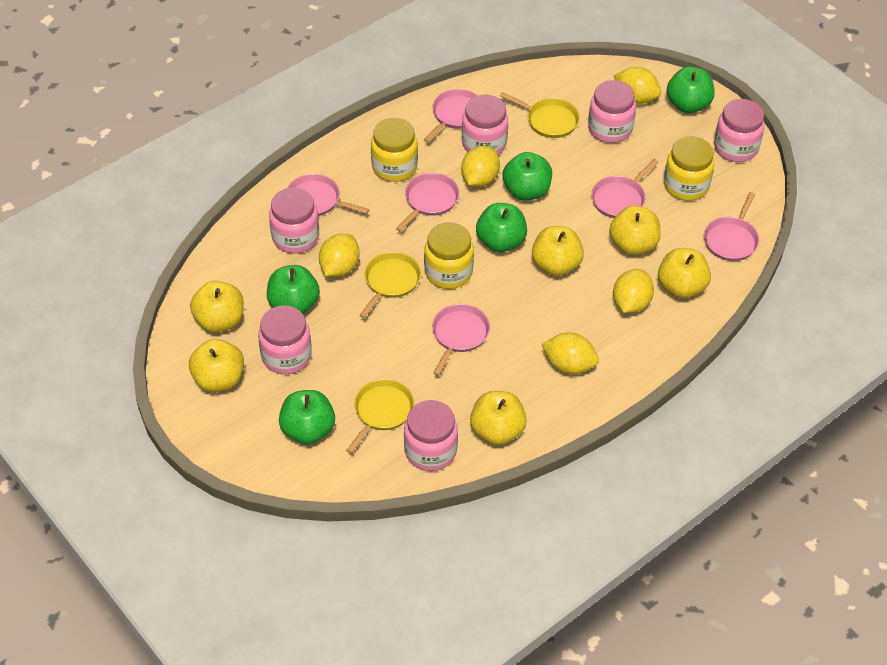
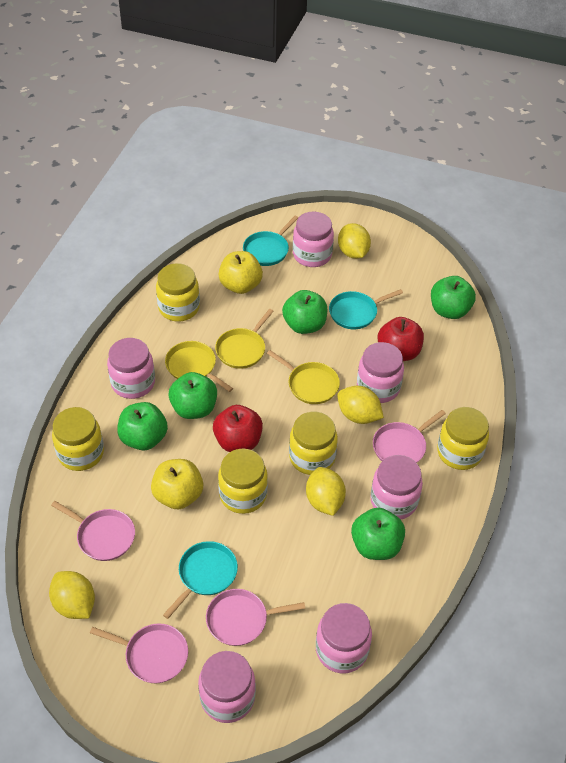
pink pan: [287,174,369,216] [396,173,459,232] [423,89,478,142] [432,304,490,376] [591,159,659,218] [704,192,759,261] = 6 -> [51,501,135,561] [90,623,188,683] [206,589,305,646] [373,410,446,463] = 4
red apple: none = 0 -> [213,405,263,452] [378,317,424,361] = 2
turquoise pan: none = 0 -> [163,541,238,619] [243,216,298,266] [329,289,403,329] = 3
yellow apple: [189,339,244,392] [190,281,244,333] [470,391,527,445] [532,226,584,276] [609,206,661,255] [658,248,711,299] = 6 -> [151,459,203,509] [219,251,263,294] = 2
yellow jar: [371,118,418,182] [424,222,474,289] [664,136,715,201] = 3 -> [52,407,104,471] [156,263,200,322] [218,448,268,514] [289,412,338,475] [437,407,489,470] = 5
yellow lemon: [319,234,360,277] [461,146,500,187] [542,332,599,374] [613,269,654,313] [614,67,661,104] = 5 -> [49,571,95,619] [306,467,346,516] [337,386,384,424] [338,223,371,259] = 4

